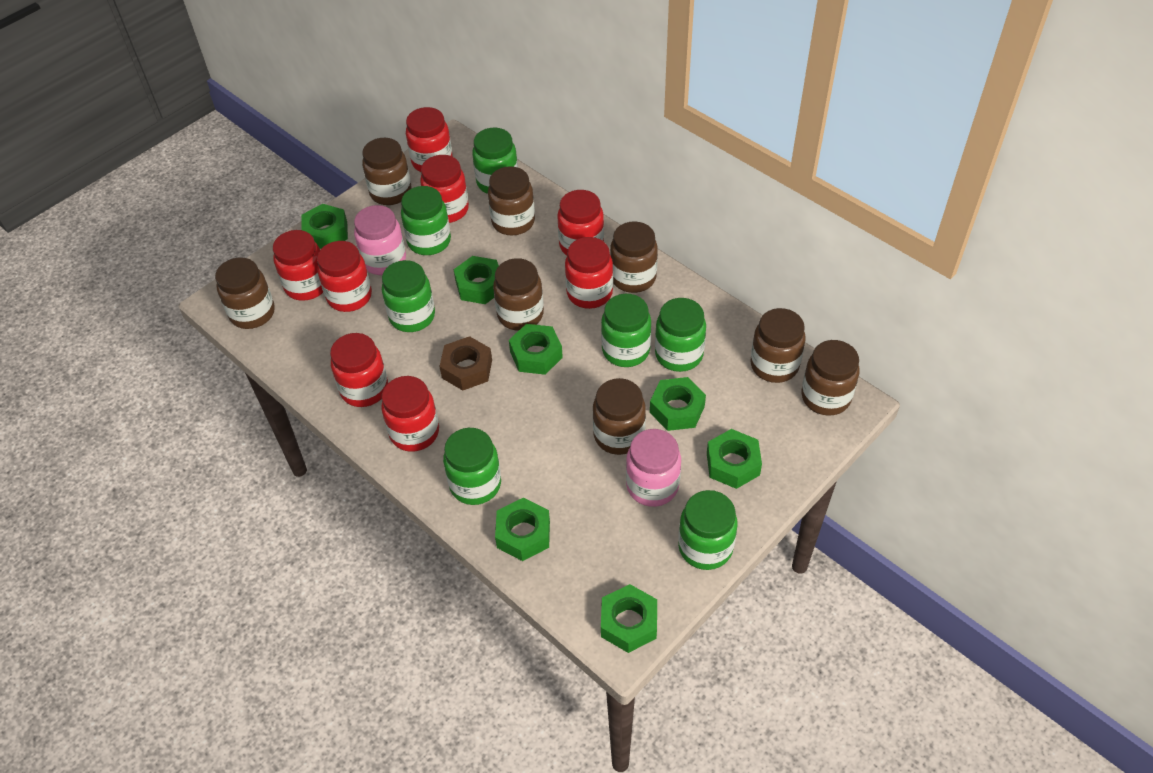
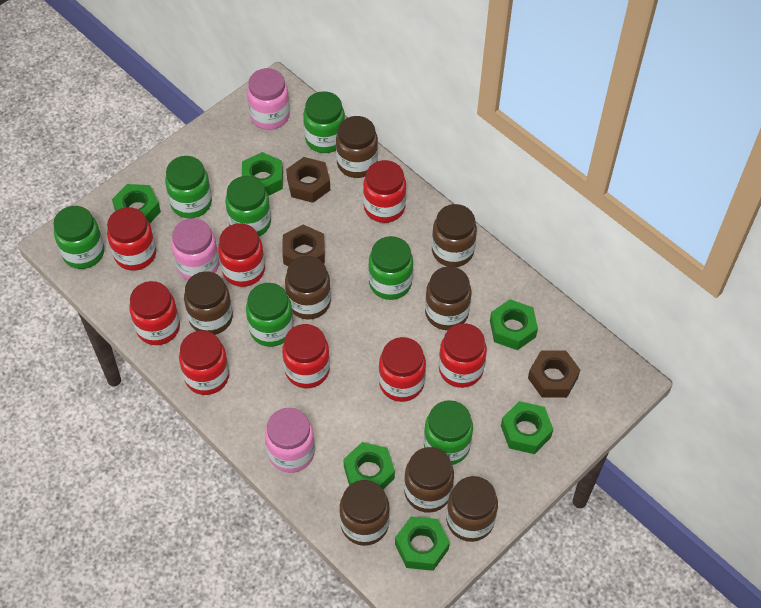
brown nut: [439,336,492,391] = 1 -> [283,224,325,266] [286,157,330,203] [528,350,580,398] = 3
green nut: [301,204,348,249] [454,256,499,304] [495,498,550,561] [509,324,563,375] [601,584,657,653] [650,377,706,431] [707,429,762,489] = 7 -> [112,184,161,223] [242,152,283,196] [343,442,395,489] [395,516,450,571] [490,299,538,350] [501,401,553,454] = 6
pink jar: [354,205,406,275] [626,429,681,507] = 2 -> [171,218,219,280] [247,68,290,130] [265,408,315,473] = 3

